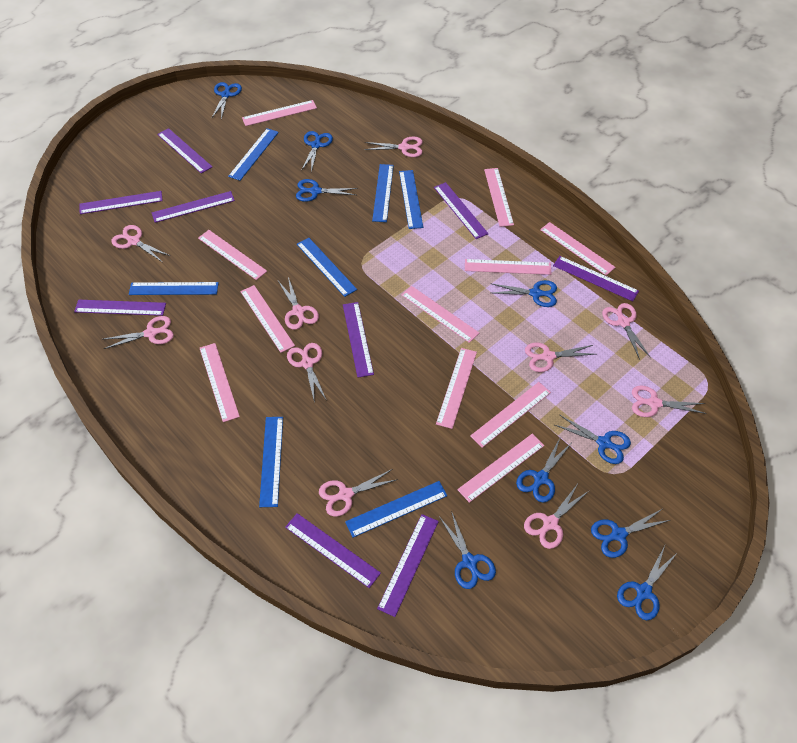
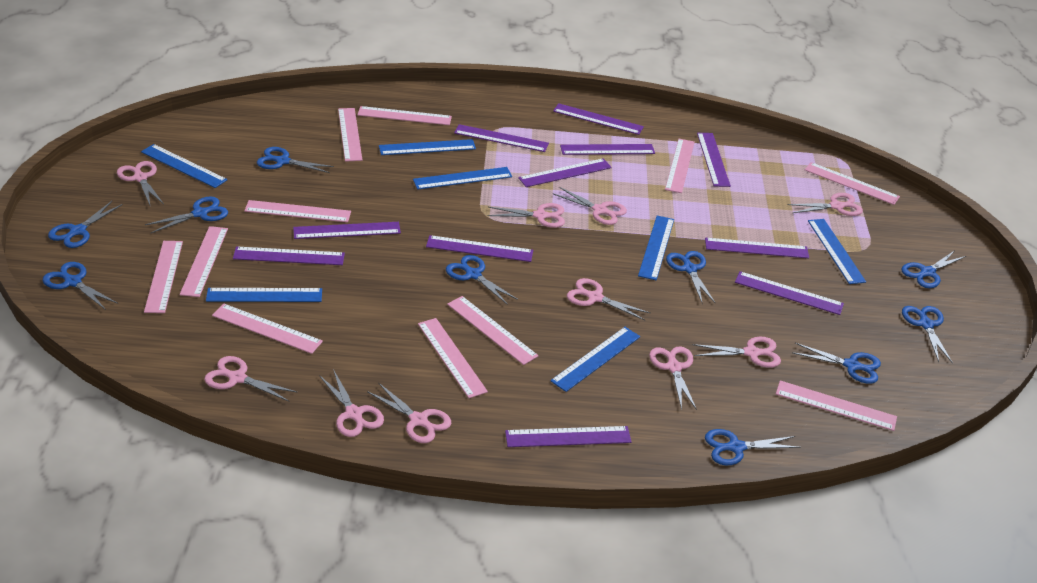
blue scissors: [212,82,242,119] [296,179,358,202] [301,131,333,172] [440,511,496,589] [492,280,557,307] [516,436,571,503] [555,415,631,464] [591,509,670,558] [617,546,678,620] = 9 -> [43,262,118,310] [48,201,123,248] [145,197,228,233] [257,147,334,173] [446,255,518,305] [666,251,715,304] [705,429,801,465] [792,343,881,384] [901,250,966,288] [902,306,953,364] = 10
purple ruler: [74,300,166,316] [79,191,163,214] [152,191,235,223] [157,128,212,174] [285,513,381,588] [343,302,374,378] [377,514,439,617] [434,182,489,239] [553,256,639,301] = 9 -> [233,247,345,265] [293,222,401,239] [426,235,533,262] [454,124,549,152] [505,426,632,447] [518,158,612,187] [553,103,644,135] [560,144,655,155] [697,133,731,187] [705,238,809,258] [735,271,844,315] = 11

